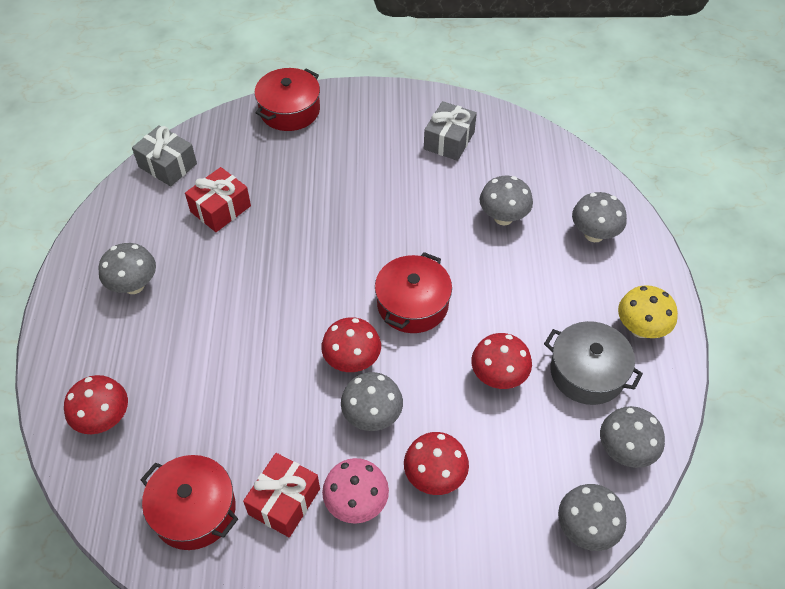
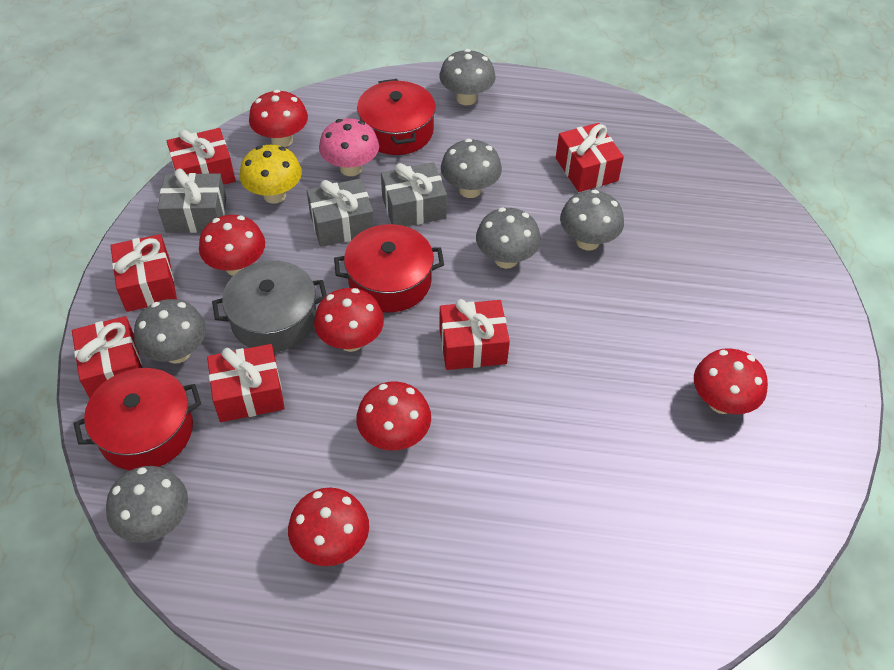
grey gift: [132,125,197,186] [424,101,477,161] = 2 -> [158,168,226,233] [307,178,374,247] [381,162,447,227] = 3
red gift: [185,167,251,232] [243,453,320,537] = 2 -> [72,316,142,398] [110,234,177,312] [167,128,236,185] [207,344,285,422] [439,299,510,370] [556,123,624,192] = 6
red mushroom: [64,375,128,434] [321,317,381,372] [404,432,469,495] [471,333,532,389] = 4 -> [199,215,265,276] [249,90,308,147] [288,488,369,566] [314,288,384,352] [356,381,431,450] [694,348,768,414] = 6

